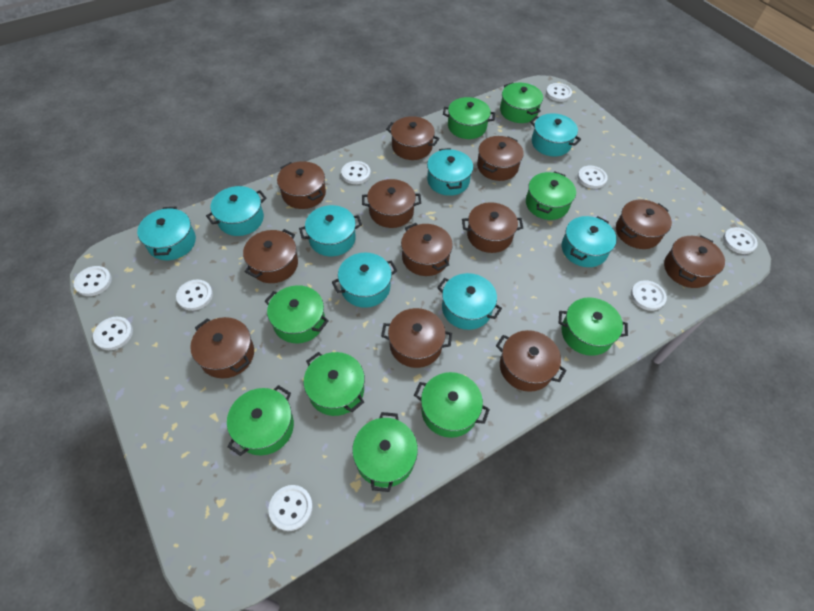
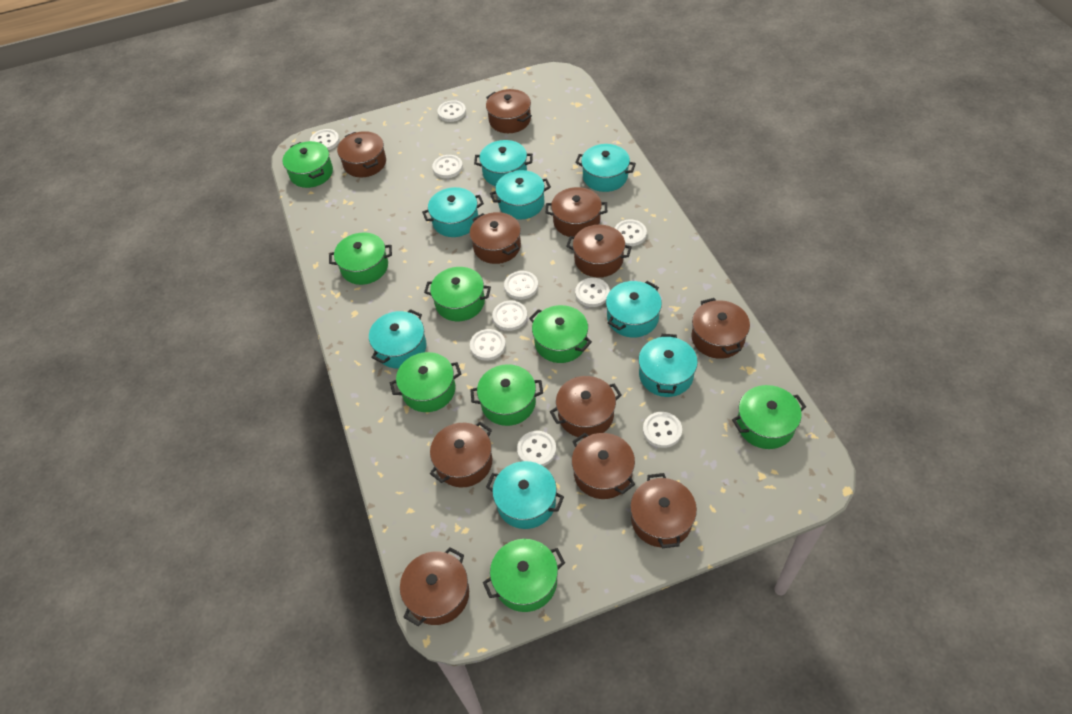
brown pot: [190,317,254,378] [243,229,298,283] [277,161,326,209] [362,179,421,228] [381,308,452,368] [386,116,439,160] [401,223,453,276] [462,202,523,253] [477,136,524,181] [496,330,567,392] [616,199,672,249] [664,235,725,288] = 12 -> [337,131,386,178] [400,547,469,626] [430,422,492,487] [469,212,521,264] [486,89,532,133] [546,187,607,237] [550,376,622,438] [566,225,632,277] [572,433,635,499] [630,473,697,548] [691,298,750,359] = 11
green pot: [227,385,294,456] [265,285,329,343] [303,352,365,416] [352,412,418,492] [414,372,490,438] [443,97,495,139] [500,82,543,123] [526,171,576,220] [559,297,628,356] = 9 -> [282,141,333,188] [329,232,392,285] [390,352,461,412] [424,267,491,321] [470,364,543,426] [483,539,565,612] [529,305,592,363] [732,385,806,449] = 8
white button: [74,266,112,296] [93,317,133,350] [176,280,213,311] [268,485,313,531] [341,161,371,184] [546,83,572,102] [578,166,608,189] [631,280,667,311] [723,227,758,254] = 9 -> [310,129,340,150] [432,155,463,178] [437,100,466,122] [470,329,506,361] [492,300,527,331] [504,271,538,300] [517,431,556,466] [575,278,610,307] [615,219,647,246] [643,412,682,448] = 10

